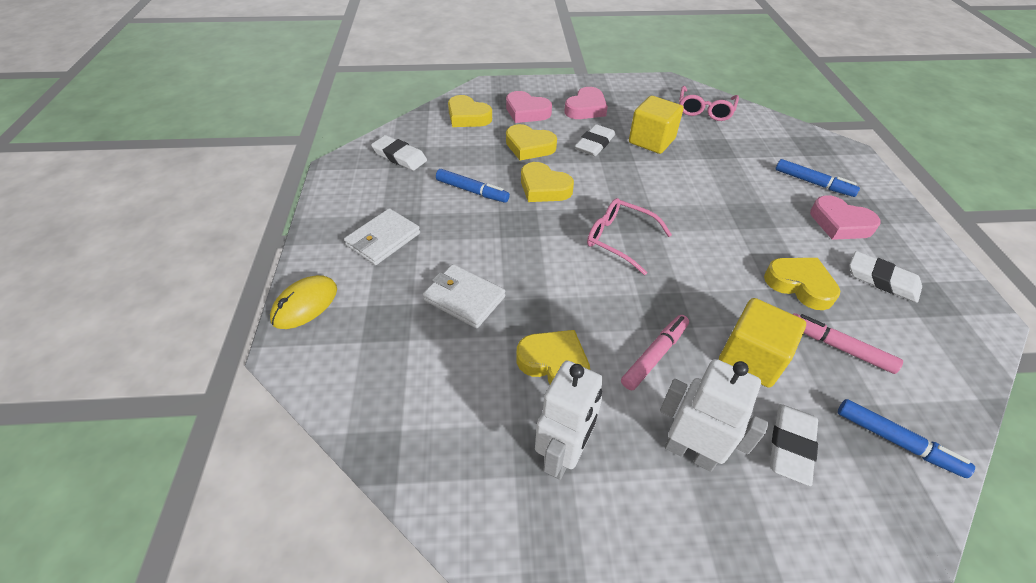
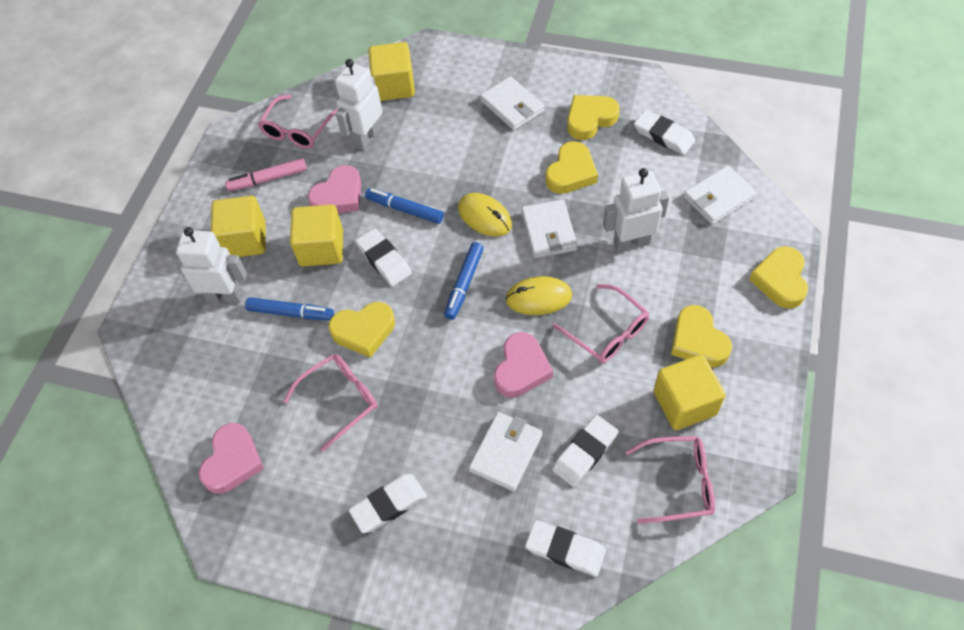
pink glasses: [587,198,672,275] [679,86,739,121] = 2 -> [258,95,338,149] [283,354,378,452] [552,284,649,363] [625,436,715,524] = 4
pink marker: [621,315,689,391] [793,313,903,374] = 2 -> [225,158,307,191] = 1
white eraser: [371,135,427,171] [575,124,615,156] [770,404,818,486] [849,251,922,303] = 4 -> [349,474,427,533] [355,228,412,286] [525,520,606,577] [552,415,618,487] [634,110,695,155] = 5
white robot: [535,361,603,480] [660,359,769,472] = 2 -> [173,227,247,303] [335,59,383,151] [603,168,669,253] = 3
white wallet: [344,208,420,265] [423,264,505,328] = 2 -> [469,412,542,491] [480,76,544,130] [522,199,578,258] [684,166,757,224] = 4
yellow cube: [629,96,684,154] [719,298,806,388] = 2 -> [211,196,266,257] [290,204,343,266] [368,42,415,101] [653,355,726,430] = 4
yellow mouse: [270,275,337,329] = 1 -> [458,193,512,236] [506,276,572,315] = 2

